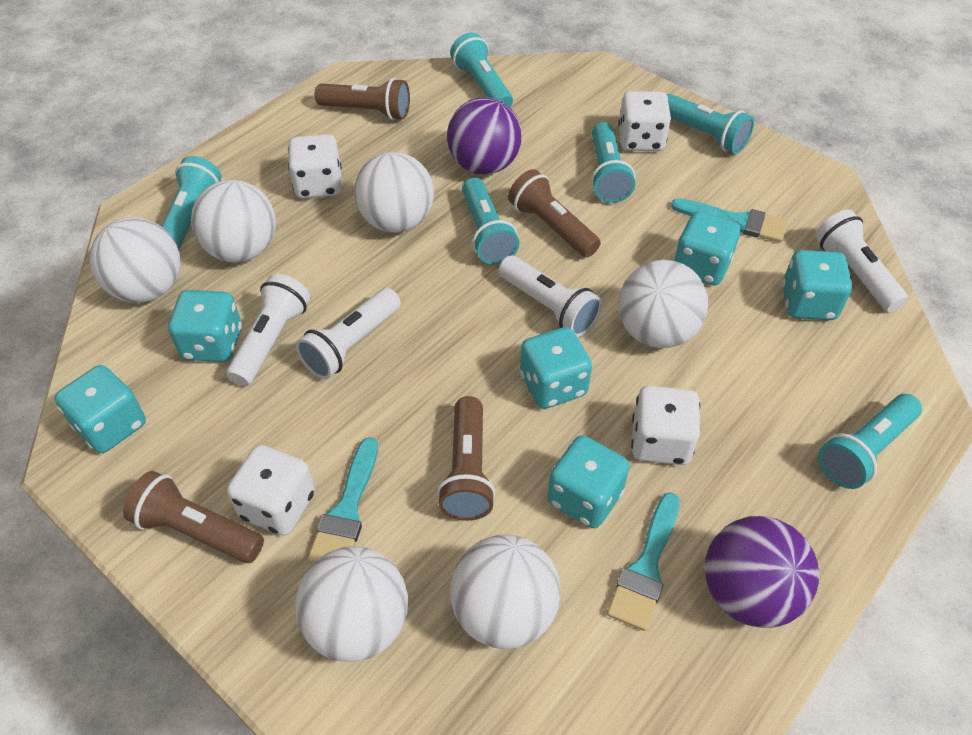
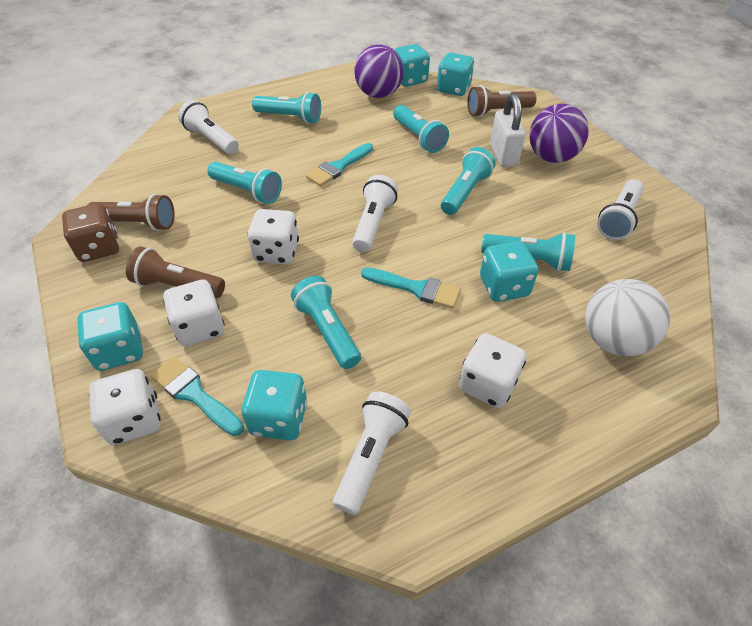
brown dice: none = 0 -> [62,203,119,262] = 1
brown flashlight: [123,471,264,563] [315,78,410,120] [437,396,496,521] [508,169,601,258] = 4 -> [87,194,175,231] [126,246,225,298] [467,85,537,117] = 3
turquoise dice: [55,365,146,453] [168,290,242,362] [520,327,592,409] [547,435,630,528] [673,211,740,286] [782,250,852,320] = 6 -> [77,302,143,371] [241,370,307,440] [394,44,430,87] [437,53,474,96] [480,241,538,302] = 5
white ball: [89,217,181,303] [191,180,276,262] [295,546,408,662] [354,152,434,233] [450,535,561,649] [619,260,708,348] = 6 -> [585,279,670,356] = 1
white padlock: none = 0 -> [490,93,526,167] = 1

